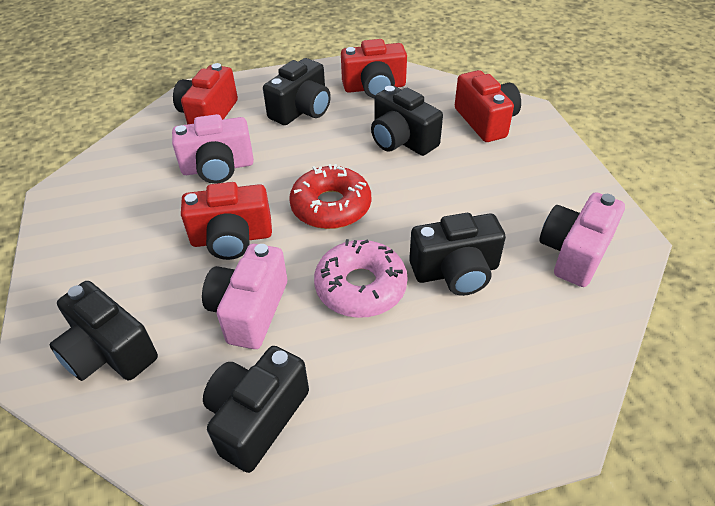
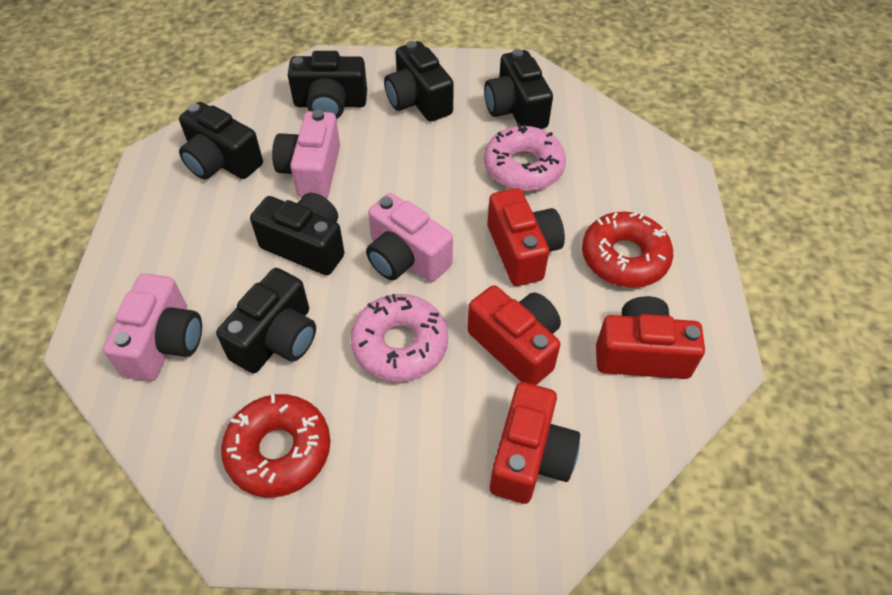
black camera: [50,281,158,381] [203,346,309,473] [263,58,331,125] [371,86,443,156] [409,213,506,296] = 5 -> [179,102,263,179] [216,268,316,373] [250,193,345,275] [288,51,367,119] [384,41,454,122] [484,49,553,129] = 6
pink donut: [314,239,408,318] = 1 -> [350,294,448,382] [484,123,566,191] = 2
red donut: [289,164,371,229] = 1 -> [221,394,330,497] [582,212,673,288] = 2

